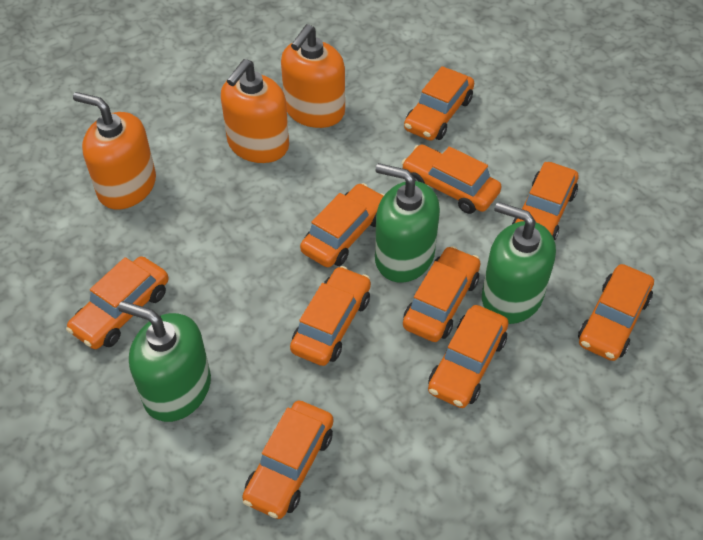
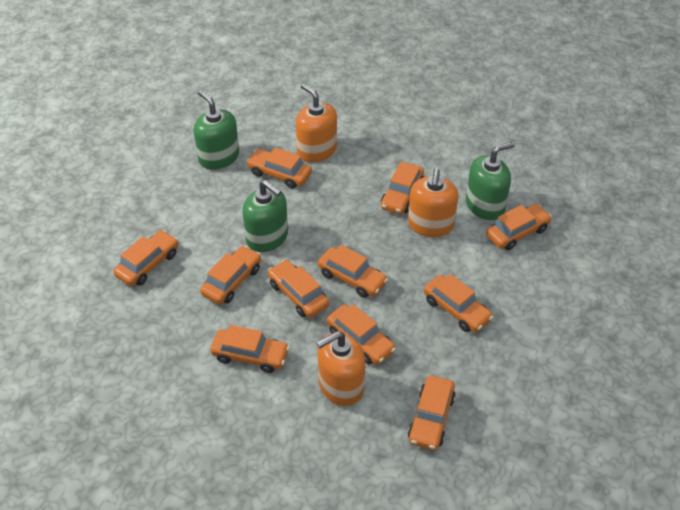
orange car: [66,256,169,349] [242,401,333,519] [290,266,371,366] [300,183,385,267] [402,144,501,214] [403,246,480,342] [404,66,474,141] [428,305,509,408] [512,162,578,241] [578,264,654,361] = 10 -> [113,230,178,286] [200,246,261,304] [210,325,290,373] [246,147,312,189] [268,260,329,318] [318,245,388,298] [327,304,396,365] [381,162,424,214] [408,375,456,450] [424,274,493,332] [486,204,552,250] = 11

